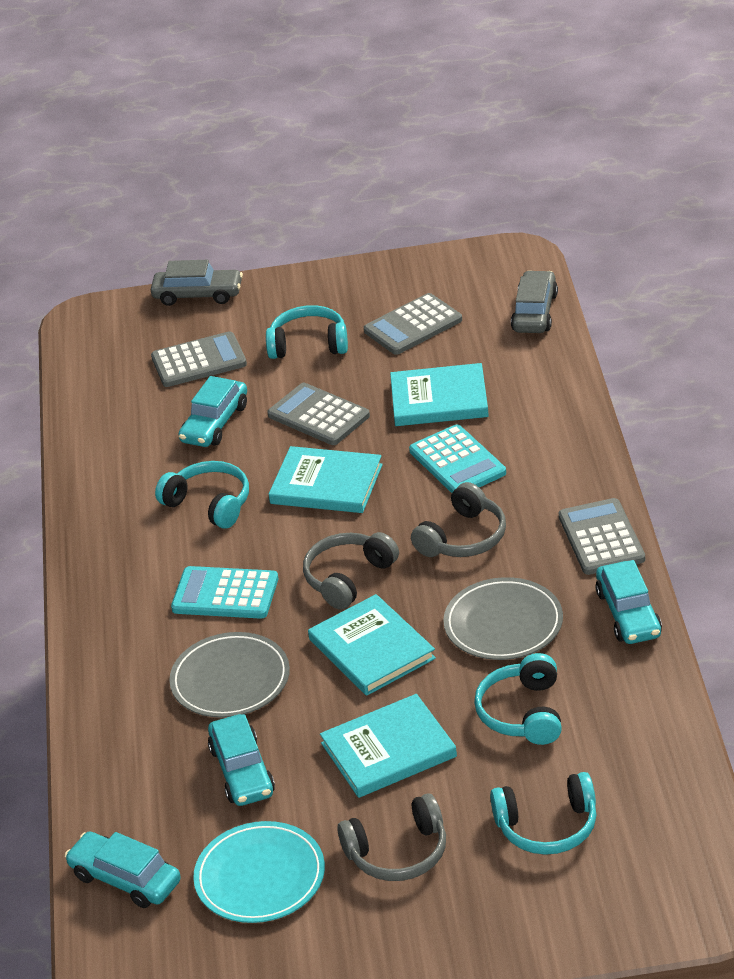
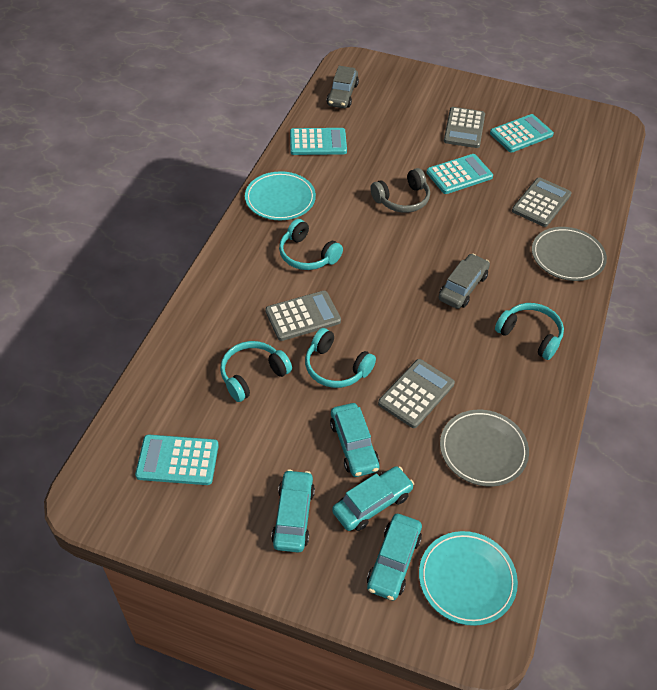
grey headphones: [303,532,399,610] [337,793,446,881] [411,482,506,557] = 3 -> [370,168,430,213] = 1
turquoise book: [269,446,383,513] [308,594,436,696] [320,694,457,798] [390,363,489,426] = 4 -> none = 0
turquoise calculator: [171,566,278,619] [409,424,506,493] = 2 -> [135,435,219,485] [290,128,347,155] [426,154,493,194] [490,114,554,152] = 4
turquoise plate: [193,821,325,923] = 1 -> [245,171,316,220] [419,531,518,626] = 2

